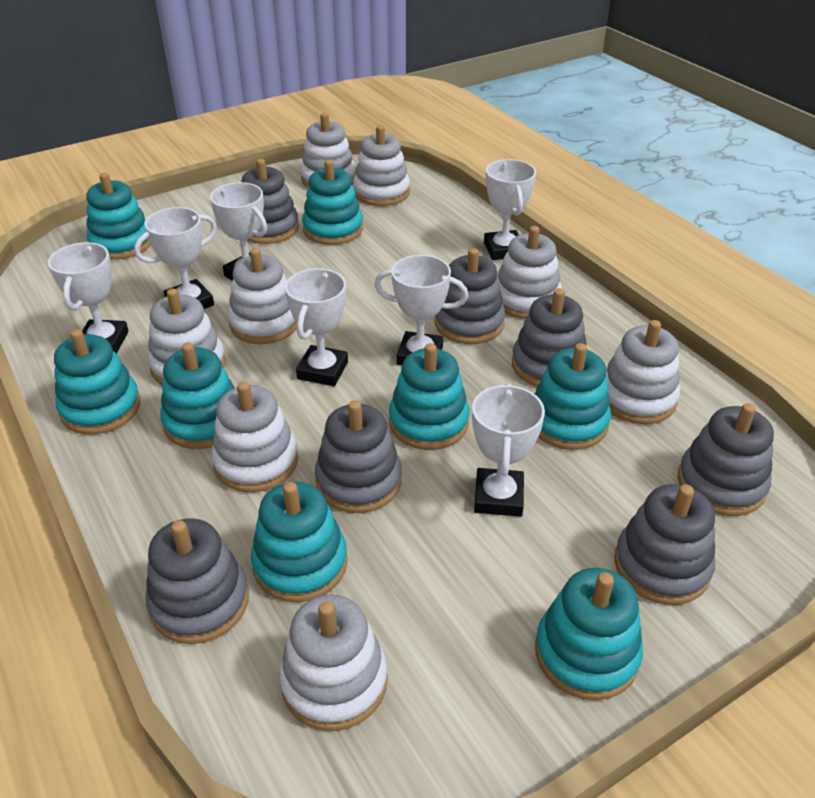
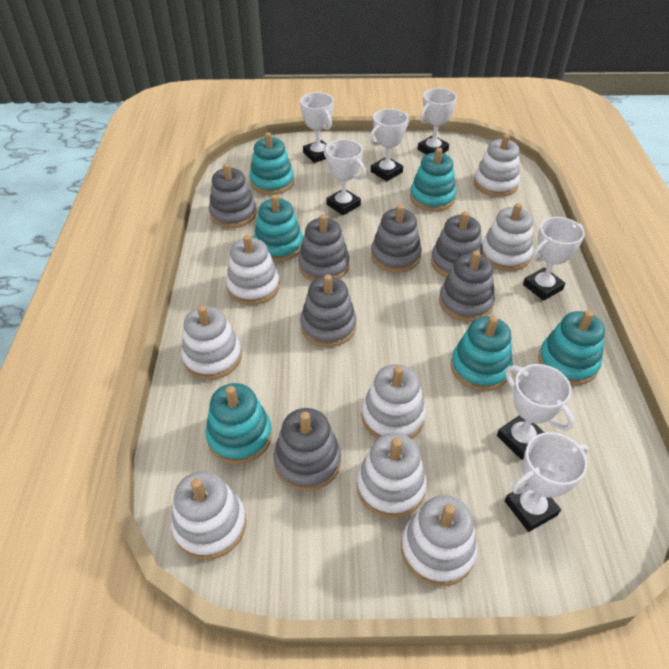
turquoise stacking toy: [54,329,140,435] [86,173,151,260] [160,342,235,449] [251,482,348,602] [302,160,363,245] [389,343,470,450] [535,343,611,450] [535,568,643,700] = 8 -> [206,383,272,464] [249,132,294,195] [254,194,303,262] [410,148,456,211] [451,316,513,391] [538,310,605,385] = 6

